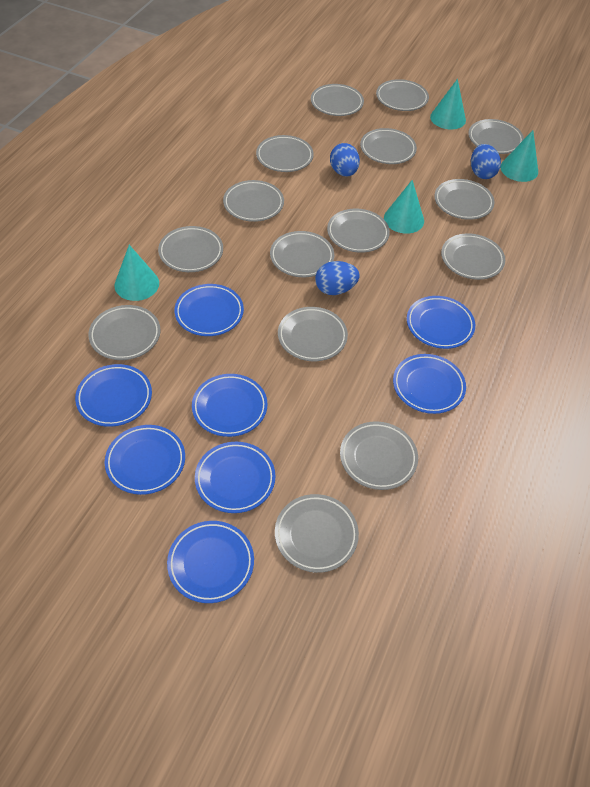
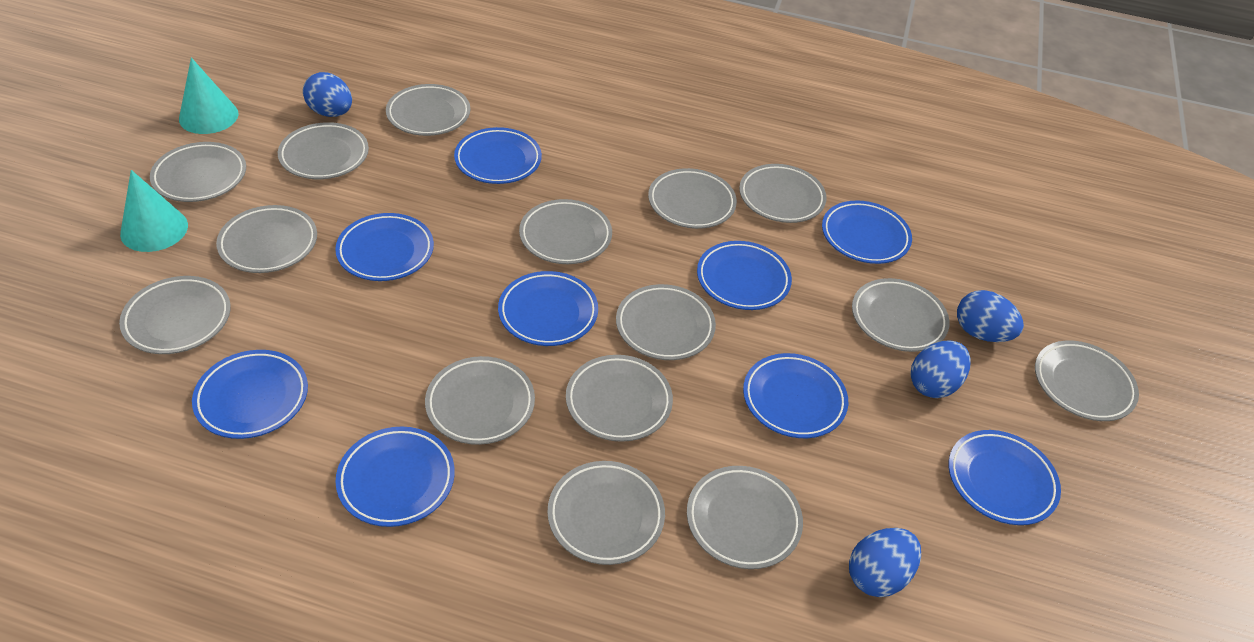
blue egg: [315,261,360,295] [330,143,360,176] [471,144,501,179] = 3 -> [303,72,352,117] [849,528,921,597] [911,340,971,398] [957,290,1024,342] = 4
blue plate: [75,364,152,427] [105,425,185,495] [167,521,254,603] [175,284,244,336] [192,374,267,437] [195,442,275,513] [393,354,466,414] [407,296,475,349] = 8 -> [192,350,308,439] [335,213,434,281] [336,427,455,527] [454,127,542,184] [498,271,598,346] [697,241,792,310] [743,353,848,438] [822,201,912,264] [949,430,1061,525] = 9
turquoise cone: [114,245,159,301] [384,180,424,234] [430,79,466,130] [500,130,538,182] = 4 -> [120,170,188,252] [179,57,239,134] = 2

